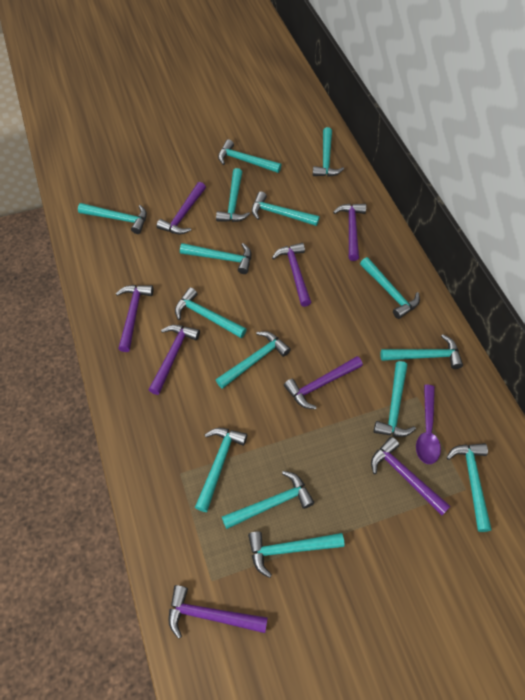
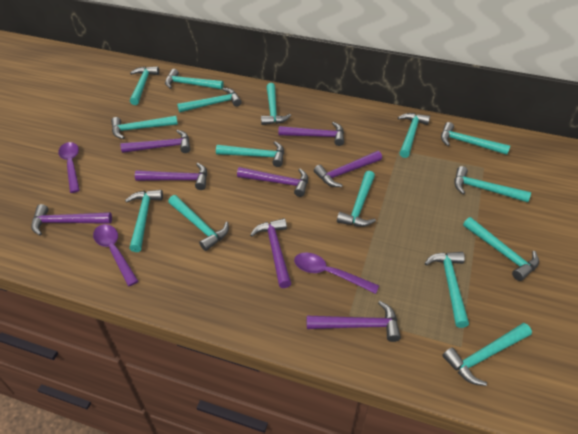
purple spoon: [416,385,441,464] = 1 -> [58,142,80,193] [93,224,138,286] [294,252,379,294] = 3

